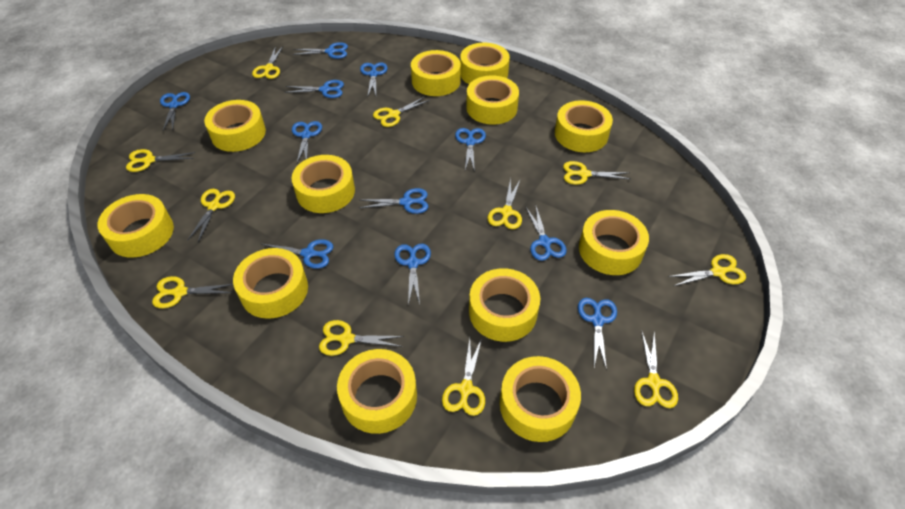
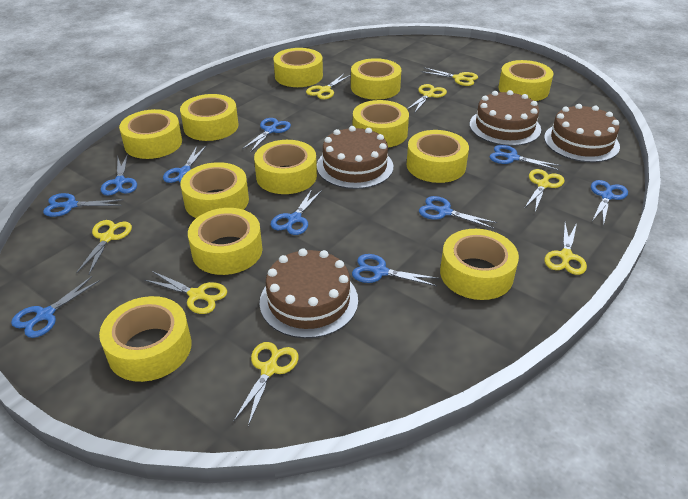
blue scissors: [160,92,190,131] [260,239,333,269] [285,80,344,98] [292,121,322,163] [293,42,348,59] [359,188,428,214] [360,62,388,95] [394,244,431,305] [455,128,486,172] [526,204,567,261] [578,298,617,371] = 11 -> [11,276,100,338] [43,193,124,217] [101,154,137,196] [163,146,206,183] [242,118,291,153] [271,189,322,235] [352,254,439,286] [419,196,497,229] [489,145,561,170] [591,180,628,226] = 10
brown cake: none = 0 -> [260,248,358,338] [317,126,393,189] [470,90,541,146] [544,104,620,162] = 4
yellow scissors: [126,149,195,172] [152,276,233,308] [187,189,235,242] [252,46,283,79] [319,320,404,356] [373,96,430,127] [442,338,485,416] [487,178,522,229] [563,161,630,185] [634,330,678,408] [668,254,746,286] = 11 -> [76,220,132,274] [145,271,227,314] [233,342,299,426] [306,74,351,99] [407,84,447,113] [421,68,478,86] [525,169,565,212] [545,223,587,275] = 8

